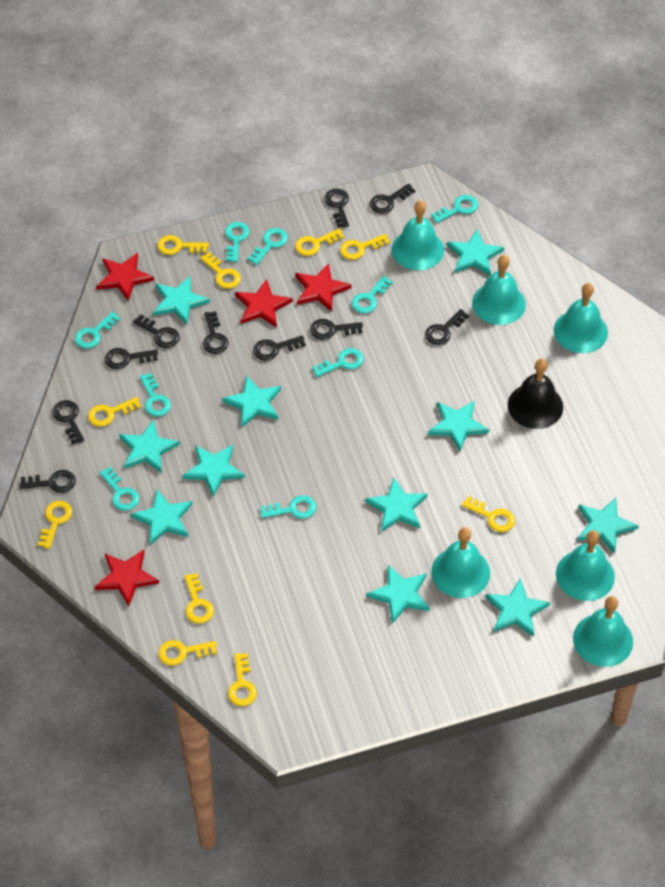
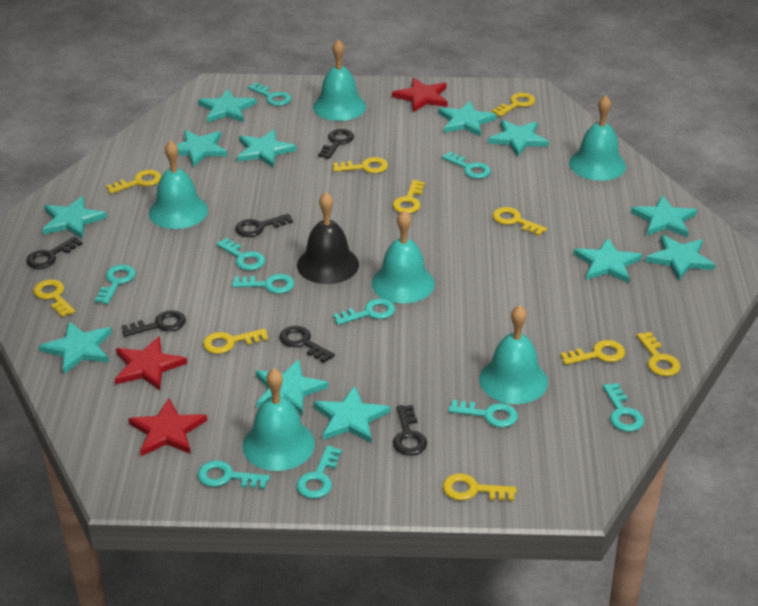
black key: [20,470,76,493] [52,400,84,445] [105,348,158,369] [133,314,180,348] [203,311,229,354] [253,336,306,361] [310,319,363,340] [324,189,349,228] [370,183,415,214] [425,309,469,345] = 10 -> [26,236,82,269] [122,310,186,337] [235,213,293,237] [279,326,335,363] [318,129,354,159] [393,405,427,455] = 6
red star: [94,550,159,606] [96,253,154,301] [235,279,293,328] [295,263,352,312] = 4 -> [115,336,187,390] [128,398,207,456] [392,78,448,112] = 3
turquoise key: [75,312,121,349] [99,467,139,511] [140,373,171,417] [225,222,250,262] [248,228,288,265] [260,495,316,519] [312,348,364,377] [352,276,393,313] [431,195,478,223] = 9 -> [95,265,136,304] [198,460,270,489] [216,238,265,270] [232,274,295,294] [248,82,291,106] [296,446,342,499] [333,298,395,325] [442,151,491,179] [448,400,518,428] [603,383,644,432] = 10
turquoise star: [119,420,180,473] [130,490,193,545] [153,276,210,325] [182,445,245,497] [222,375,281,427] [365,478,428,532] [367,565,430,624] [428,401,489,451] [447,229,504,275] [485,579,550,637] [577,498,639,554] = 11 -> [39,321,112,374] [42,196,107,239] [176,130,228,168] [198,89,256,123] [237,130,296,168] [256,359,329,415] [314,386,390,443] [438,101,497,137] [488,120,549,157] [573,238,642,283] [631,195,697,237] [645,235,715,280] = 12

